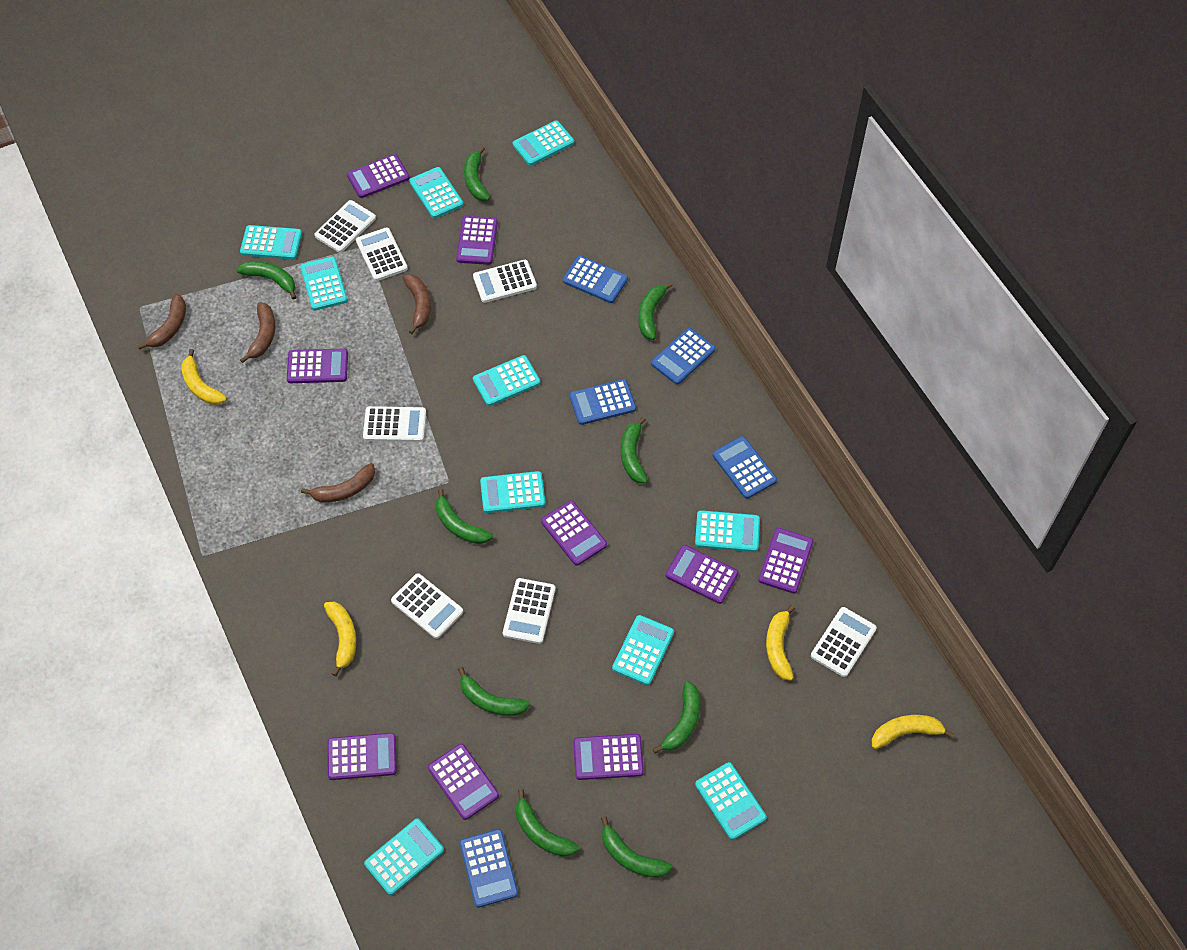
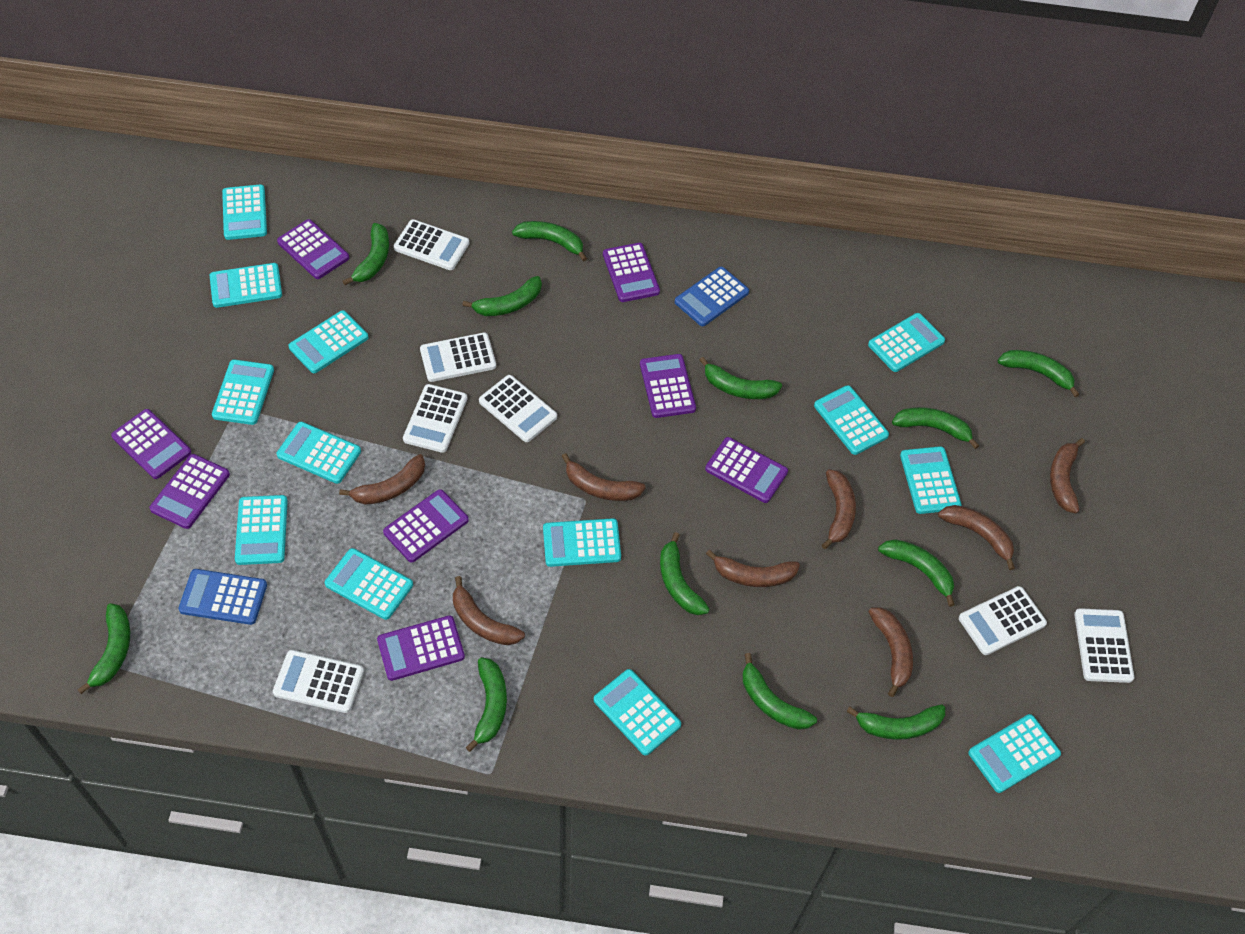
blue calculator: [459,829,518,908] [563,256,628,303] [570,379,636,425] [651,328,715,385] [713,436,777,499] = 5 -> [178,569,267,625] [675,267,749,326] = 2
brown banana: [137,294,186,350] [240,302,276,363] [301,463,375,503] [403,274,431,334] = 4 -> [339,454,425,505] [453,576,525,645] [561,453,646,501] [706,550,800,587] [822,469,856,549] [869,607,913,697] [938,505,1015,570] [1050,438,1085,514] = 8
green banana: [237,261,296,300] [436,489,493,544] [458,667,530,716] [464,146,490,201] [516,789,579,857] [601,816,672,878] [621,417,648,483] [638,282,673,340] [653,681,700,754] = 9 -> [77,603,130,694] [343,223,389,285] [462,276,542,316] [466,657,507,752] [512,221,587,262] [660,532,710,615] [700,357,782,399] [743,653,817,730] [846,704,945,740] [878,539,955,607] [892,407,979,449] [998,350,1079,397] = 12
purple calculator: [287,349,348,383] [328,733,397,780] [347,154,410,198] [428,744,499,820] [456,216,498,265] [541,500,607,566] [573,734,644,780] [666,545,738,604] [758,528,814,594] = 9 -> [111,409,192,479] [150,454,230,529] [277,219,349,279] [377,616,465,681] [383,489,469,563] [603,243,660,302] [640,354,696,418] [705,437,788,503] = 8
turquoise calculator: [240,225,302,260] [300,257,348,311] [364,818,444,895] [409,167,464,218] [473,355,541,406] [480,471,545,513] [513,120,574,166] [612,615,674,685] [695,510,760,552] [695,762,767,840] = 10 -> [210,263,282,308] [212,360,274,425] [222,184,267,240] [235,495,288,565] [277,422,361,484] [288,310,369,373] [325,548,413,620] [543,518,621,567] [594,669,681,756] [814,385,889,455] [868,313,945,372] [900,446,961,514] [968,714,1061,793] = 13
yellow banana: [181,349,227,405] [324,602,356,677] [766,605,795,681] [872,715,954,749] = 4 -> none = 0

